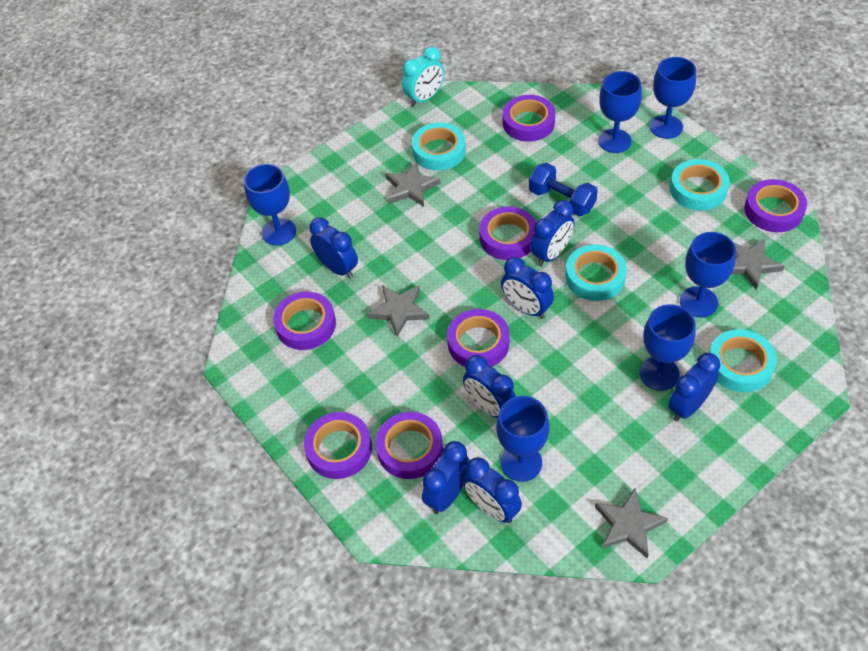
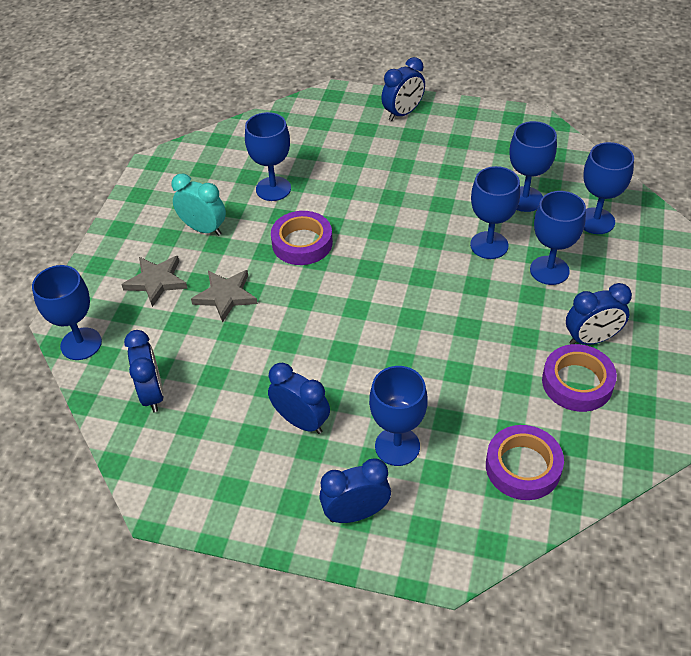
blue clock: [309,217,358,279] [422,441,470,514] [463,355,516,418] [463,457,522,523] [501,257,554,319] [531,200,574,266] [668,353,720,421] = 7 -> [124,330,164,412] [268,362,330,434] [319,458,391,523] [381,57,425,121] [566,283,632,345] = 5
blue dumbbell: [529,163,598,216] = 1 -> none = 0
blue goblet: [244,164,296,245] [496,396,549,482] [598,71,642,153] [640,304,696,391] [650,57,696,139] [680,232,736,317] = 6 -> [32,265,102,360] [245,112,291,201] [369,366,428,466] [470,166,520,259] [509,121,557,212] [530,191,586,285] [584,142,634,234] = 7
grey star: [367,285,429,337] [385,162,440,207] [595,488,668,558] [732,239,785,290] = 4 -> [121,256,188,307] [191,270,258,323] = 2
purple tape: [273,292,336,350] [304,412,372,479] [376,412,443,479] [447,309,509,367] [480,207,536,260] [503,95,555,142] [744,179,807,232] = 7 -> [271,211,333,265] [486,425,564,500] [542,344,617,412] = 3
turquoise tape: [412,122,466,171] [565,244,627,301] [670,159,730,211] [709,329,777,392] = 4 -> none = 0

